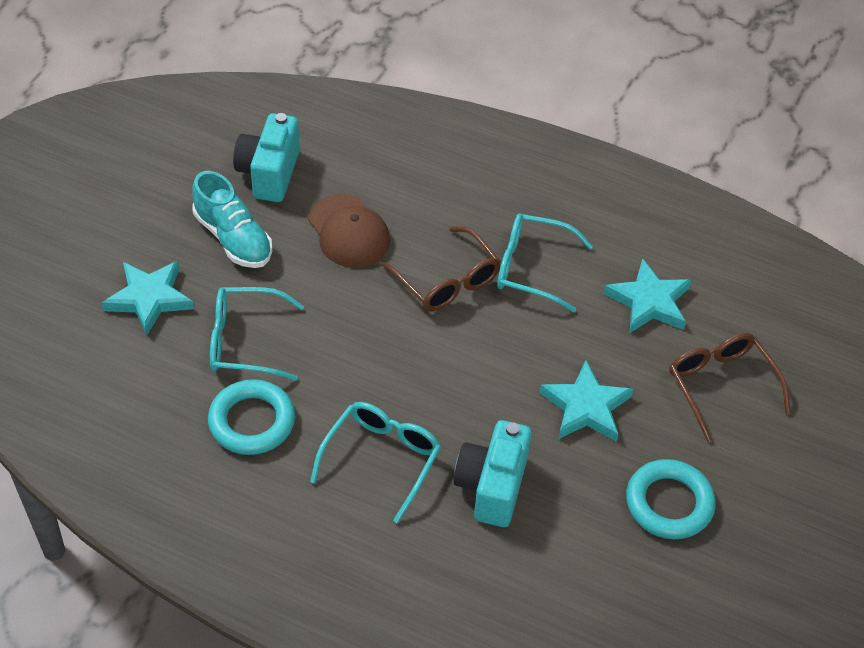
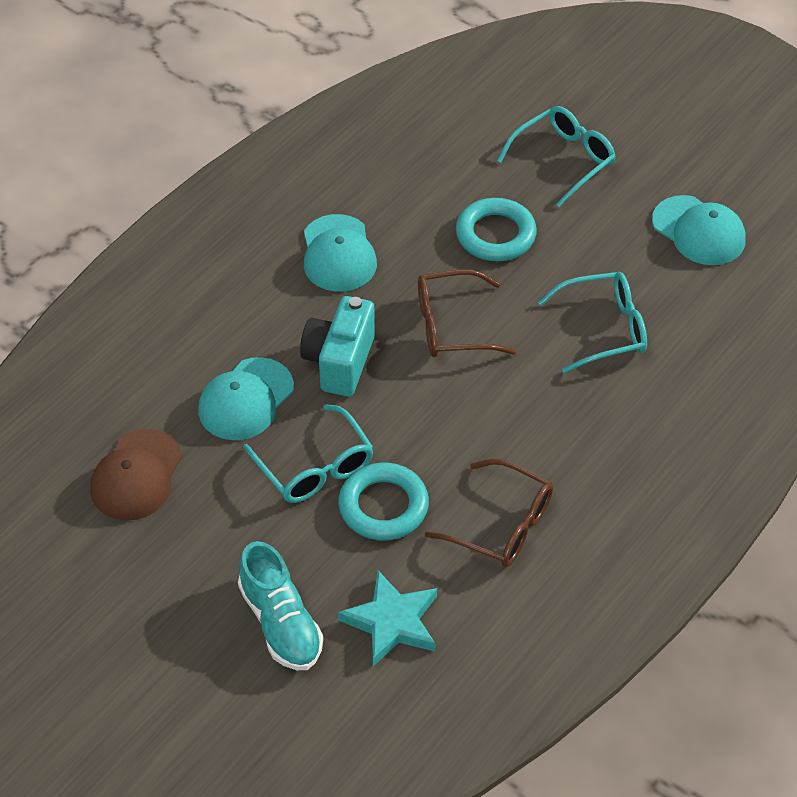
turquoise camera: [233,113,300,202] [454,420,532,527] = 2 -> [300,296,375,396] = 1
turquoise cap: none = 0 -> [198,357,294,440] [304,214,377,292] [652,195,746,265] = 3
turquoise star: [102,261,194,336] [539,360,634,442] [604,258,691,333] = 3 -> [338,570,437,667] = 1

